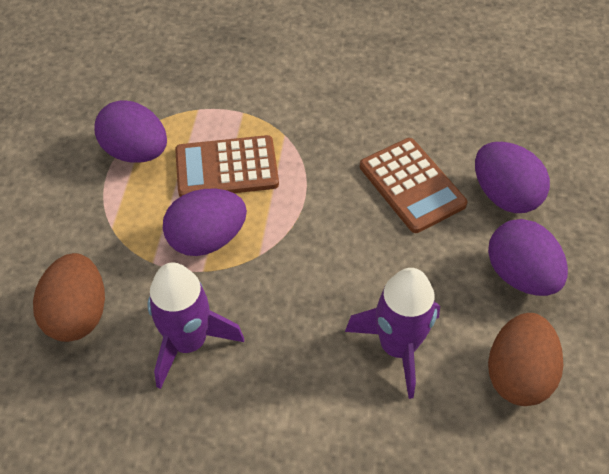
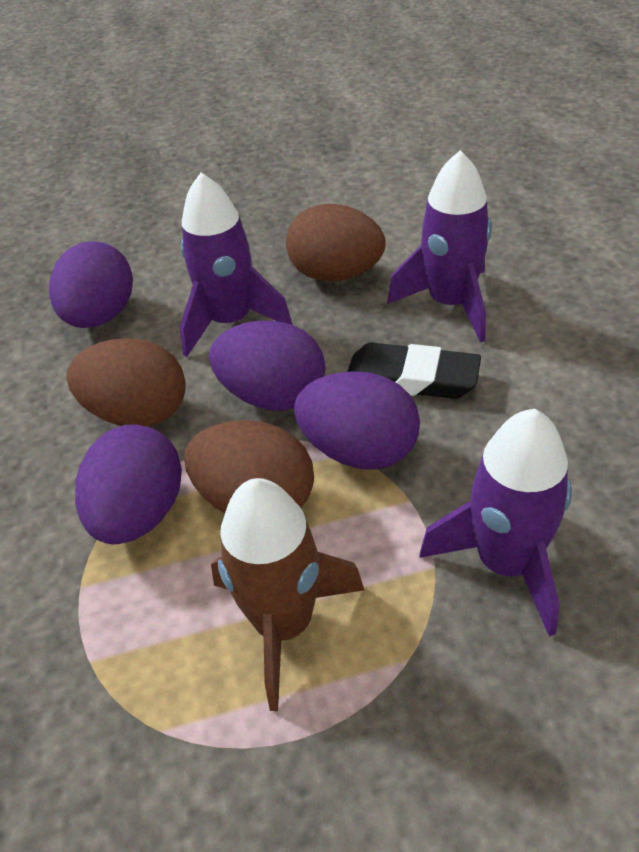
black eraser: none = 0 -> [347,343,481,399] = 1
brown calculator: [175,135,279,197] [360,138,467,233] = 2 -> none = 0
brown egg: [33,253,105,342] [488,313,563,406] = 2 -> [66,338,186,427] [184,420,314,513] [286,204,386,281] = 3
brown rocket: none = 0 -> [211,478,364,711] = 1
purple rocket: [148,263,244,389] [345,268,440,399] = 2 -> [180,173,292,357] [387,150,492,342] [419,409,572,637] = 3

